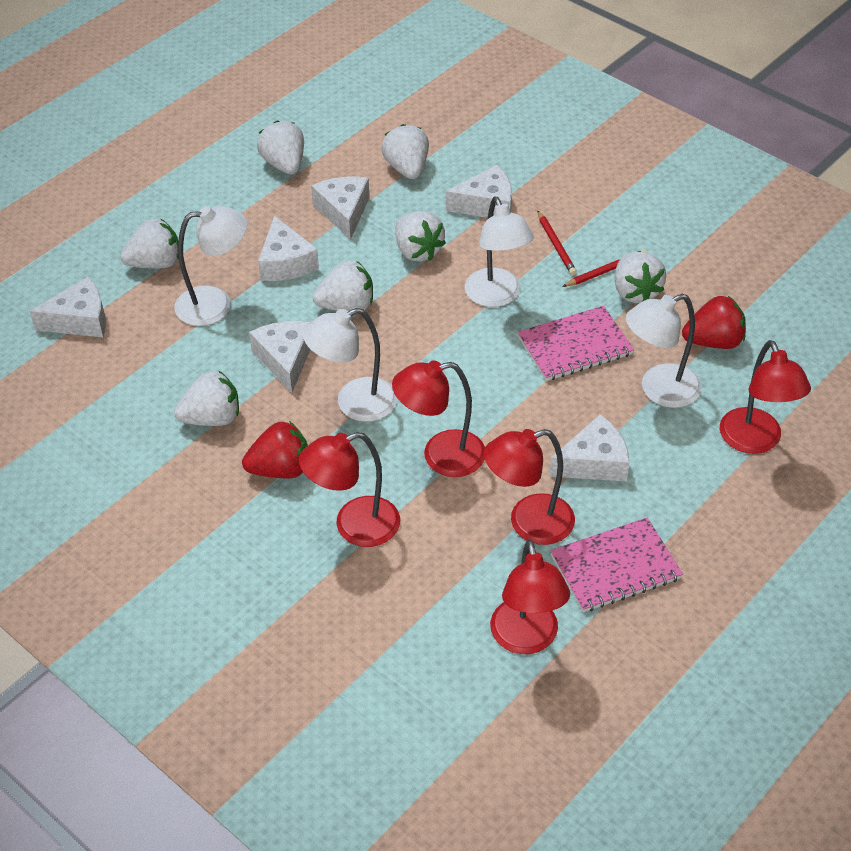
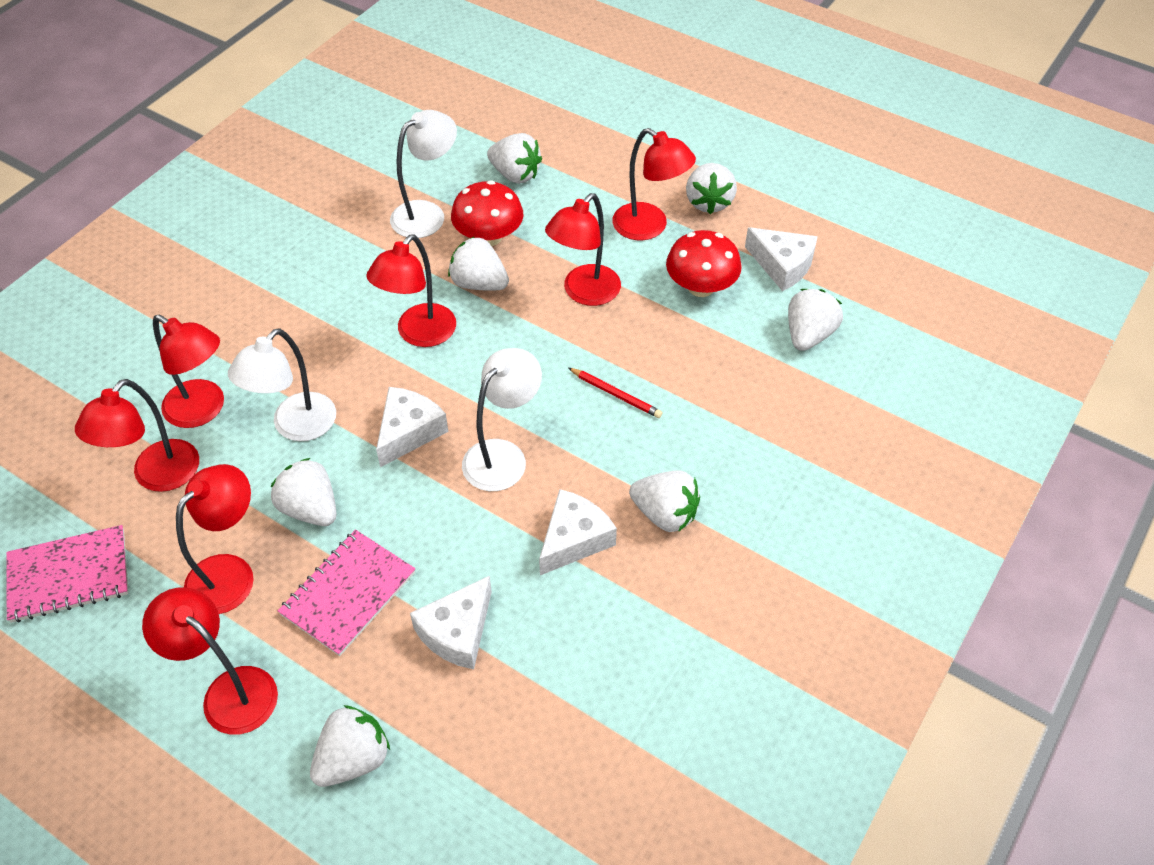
red lamp: [299,432,400,547] [392,360,485,477] [484,429,575,545] [490,540,570,654] [720,340,811,454] = 5 -> [75,379,199,492] [142,587,278,735] [153,315,224,428] [176,464,254,614] [366,234,456,347] [545,193,621,306] [613,128,696,240] = 7
red mushroom: none = 0 -> [451,180,524,246] [666,230,741,297] = 2
red pencil: [538,211,577,275] [562,249,647,287] = 2 -> [568,368,662,418] = 1
red strawberry: [242,421,308,478] [682,296,746,349] = 2 -> none = 0
white cheese: [30,277,106,337] [249,321,311,392] [258,216,319,281] [311,176,370,240] [446,165,512,218] [550,414,630,481] = 6 -> [376,387,448,467] [410,576,492,669] [539,489,617,575] [745,227,818,291] = 4
white lamp: [174,206,247,326] [303,308,397,422] [465,197,534,307] [626,294,702,408] = 4 -> [228,329,336,441] [390,110,457,238] [462,348,542,491] = 3

